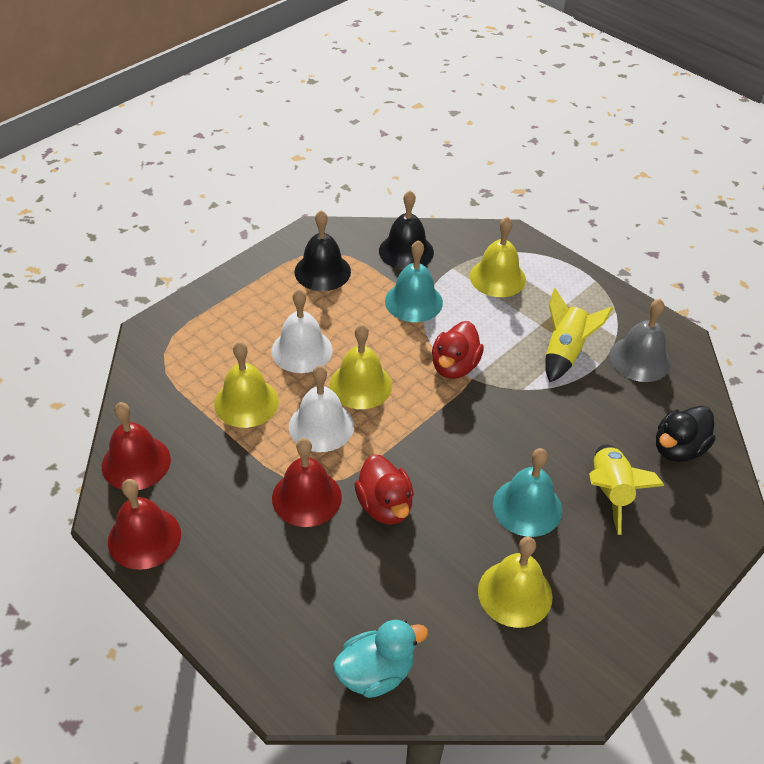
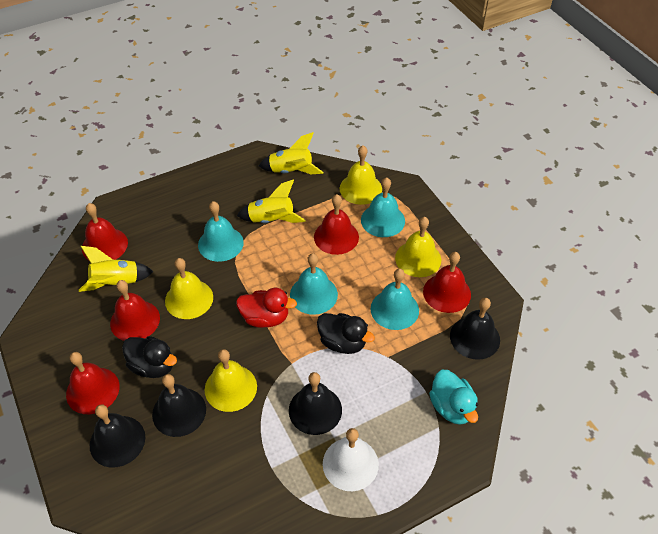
black bell: [294,210,351,291] [379,190,434,270] = 2 -> [90,404,145,467] [152,374,206,437] [289,372,342,435] [450,298,500,360] = 4
black duck: [656,406,716,462] = 1 -> [122,336,177,378] [317,313,375,354] = 2
grey bell: [609,299,671,382] = 1 -> none = 0
red bell: [102,402,171,490] [108,479,181,570] [272,438,342,527] = 3 -> [66,352,120,414] [82,203,128,260] [110,280,160,341] [314,194,359,255] [423,252,471,313] = 5
red duck: [355,454,414,525] [432,321,484,379] = 2 -> [236,288,297,328] = 1
turquoise bell: [385,240,443,322] [493,448,562,537] = 2 -> [198,201,244,262] [290,253,338,315] [361,177,405,237] [371,269,419,330] = 4
white bell: [271,289,333,373] [289,365,354,452] = 2 -> [323,428,379,491] = 1
yellow rocket: [545,288,613,382] [589,444,664,535] = 2 -> [79,246,154,292] [237,179,306,223] [259,132,323,174] = 3

